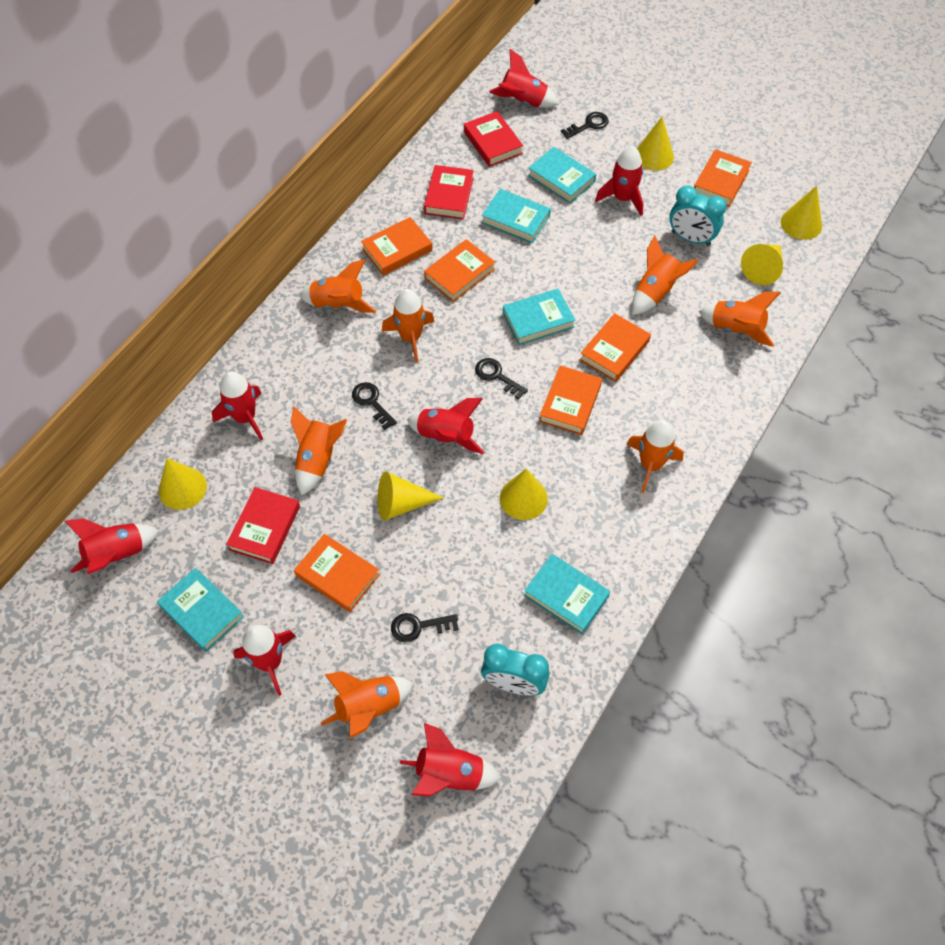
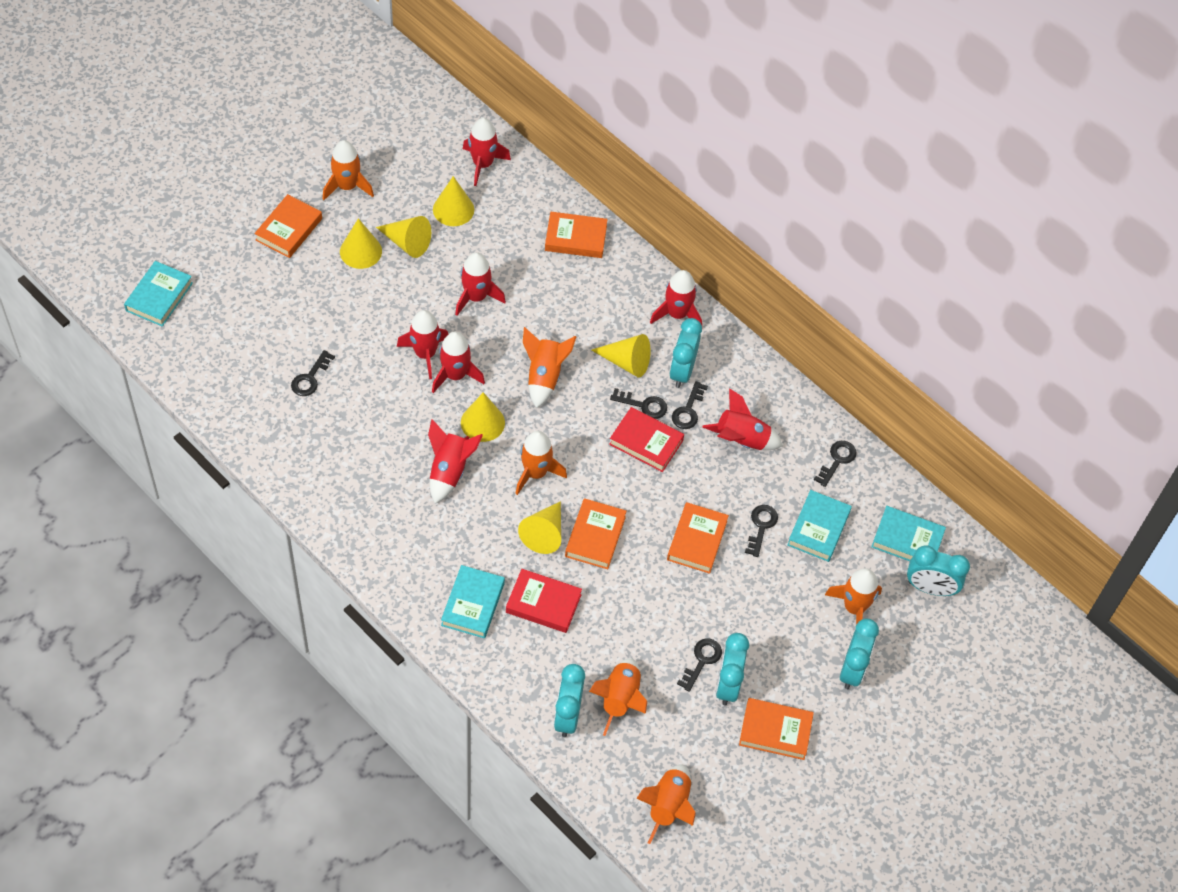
black key: [352,382,397,430] [391,613,459,642] [475,358,528,400] [561,112,609,139] = 4 -> [291,350,335,396] [610,388,667,419] [672,381,708,429] [677,639,722,692] [745,505,778,557] [814,441,857,487] = 6
orange book: [294,534,380,612] [361,217,432,276] [424,239,495,302] [539,365,602,435] [580,313,651,382] [694,149,752,207] = 6 -> [254,194,322,258] [545,212,608,258] [565,498,627,569] [667,502,729,574] [739,698,814,760] = 5
orange rocket: [291,406,347,495] [299,259,376,313] [321,671,414,738] [382,289,435,363] [627,420,684,493] [632,236,699,315] [699,292,781,347] = 7 -> [323,140,374,200] [515,431,567,495] [523,327,577,409] [589,658,647,736] [636,765,696,844] [825,568,882,625] = 6
red book: [226,487,300,564] [424,165,474,219] [464,111,523,167] = 3 -> [506,569,582,633] [609,407,684,472] = 2
turquoise book: [157,568,244,652] [482,189,551,244] [503,289,575,345] [524,554,610,634] [528,147,596,204] = 5 -> [124,261,193,327] [441,565,505,638] [787,490,852,562] [871,506,946,561] = 4
turquoise clock: [481,643,550,695] [669,185,727,246] = 2 -> [554,664,585,737] [669,318,702,388] [716,633,749,705] [840,619,879,689] [907,545,970,596] = 5

